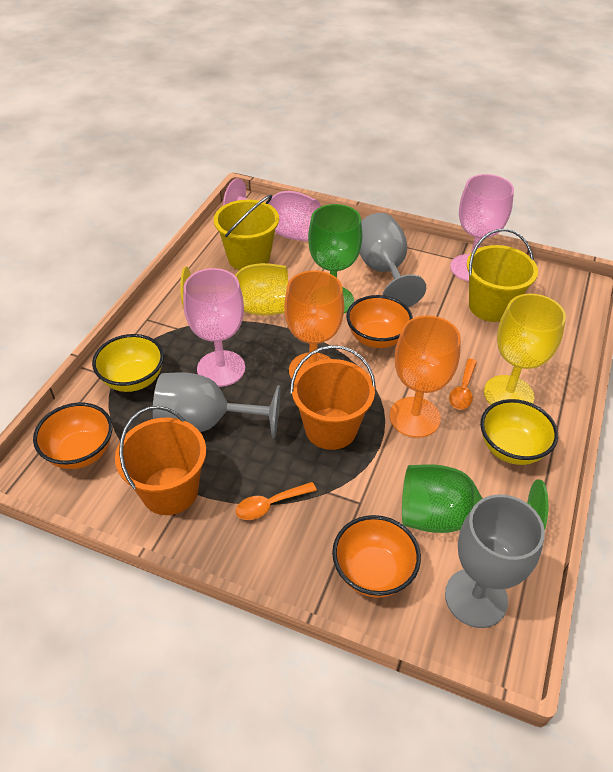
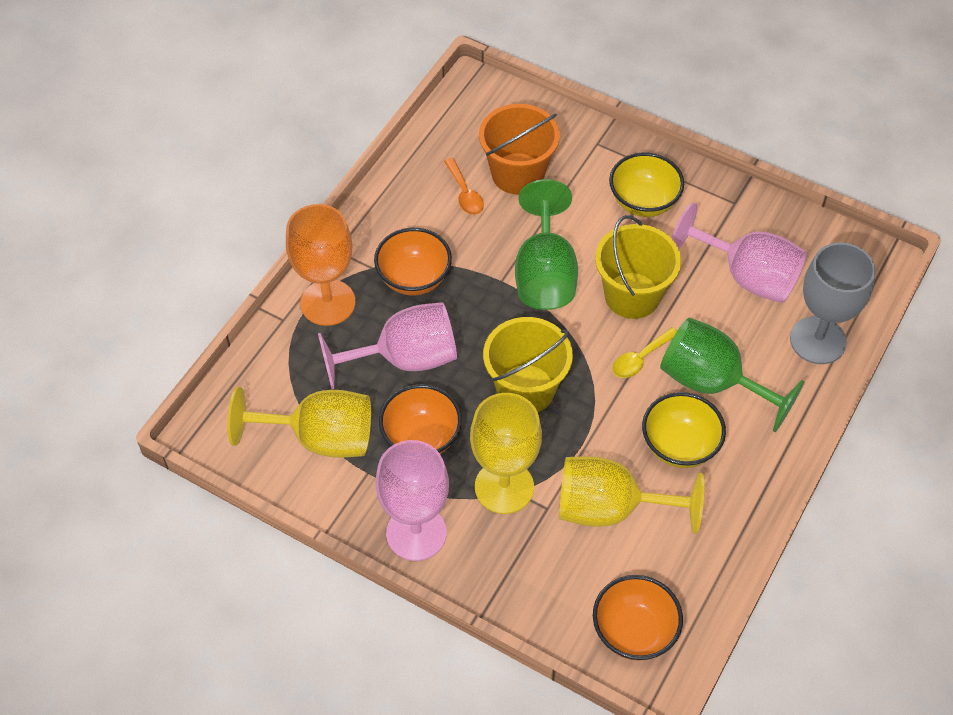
grey goblet: [153,372,280,438] [359,213,426,308] [445,494,545,628] = 3 -> [790,243,876,364] = 1
orange bucket: [115,406,206,515] [290,345,376,450] = 2 -> [479,104,560,194] = 1
orange goblet: [284,270,344,379] [389,315,461,438] = 2 -> [286,204,355,326] = 1
orange spoon: [235,482,317,520] [449,359,477,410] = 2 -> [444,158,484,215] = 1
yellow goblet: [180,263,288,315] [484,294,566,405] = 2 -> [227,387,371,458] [470,393,542,514] [559,456,704,534] = 3
yellow spoon: none = 0 -> [612,327,677,378] = 1

